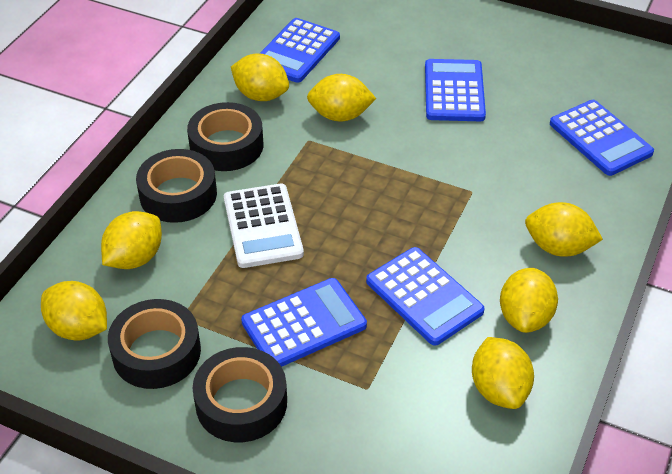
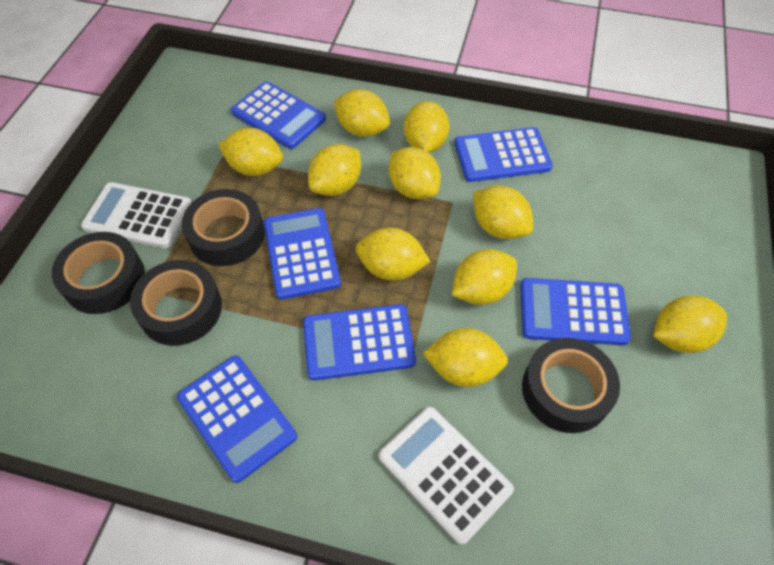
blue calculator: [241,278,367,367] [259,18,340,83] [366,247,485,346] [425,59,486,121] [550,100,654,176] = 5 -> [177,355,297,483] [231,81,326,149] [264,208,341,300] [303,304,416,381] [454,127,553,182] [520,278,631,345] = 6
white calculator: [224,184,304,268] = 1 -> [81,182,192,248] [379,407,514,545] = 2
yellow lemon: [41,281,107,340] [101,211,162,269] [231,53,289,101] [307,74,376,122] [472,337,534,409] [500,268,558,333] [525,202,603,257] = 7 -> [219,128,283,176] [308,144,361,196] [334,89,390,137] [356,227,431,281] [389,147,441,199] [404,101,450,153] [423,328,508,387] [452,249,517,305] [473,186,533,239] [653,296,727,353] = 10

